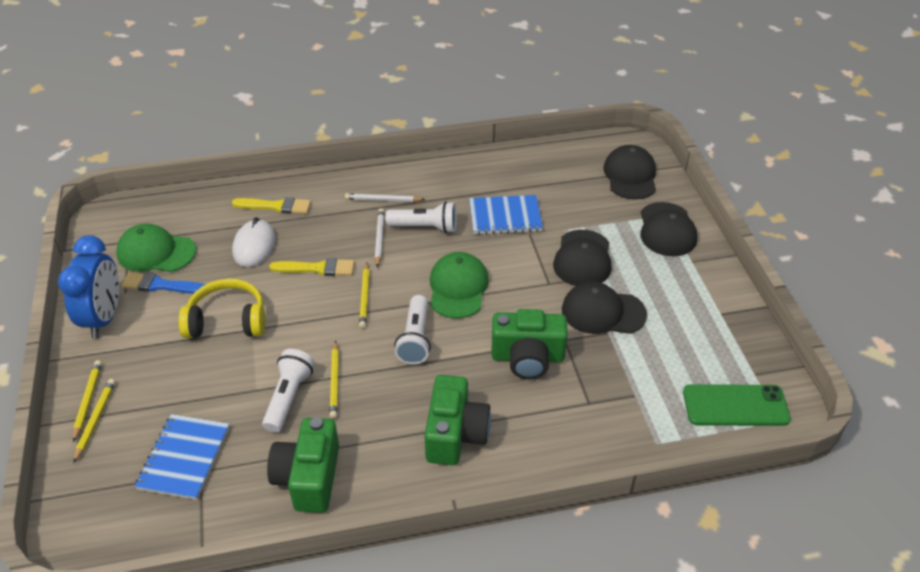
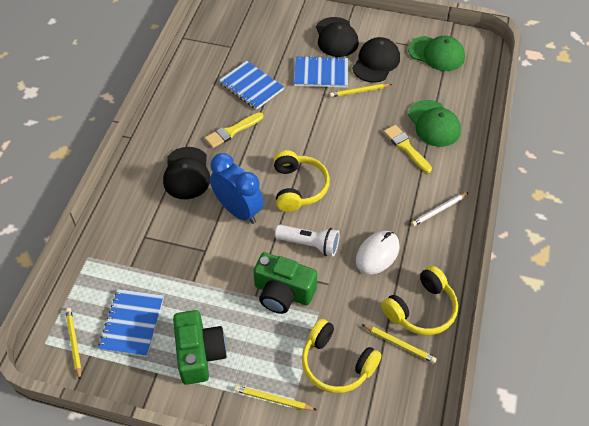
black cap: [553,230,611,286] [562,281,647,334] [603,145,656,199] [640,202,697,256] = 4 -> [163,147,210,199] [316,17,359,57] [352,37,400,83] = 3
blue brush: [121,272,206,294] = 1 -> none = 0
blue notebook: [135,414,230,500] [469,195,543,235] = 2 -> [98,289,164,357] [219,61,284,110] [294,56,348,88] = 3
green camera: [267,417,339,513] [424,375,491,465] [491,309,568,379] = 3 -> [173,310,227,385] [253,252,317,314] = 2
green phone: [683,384,791,426] = 1 -> none = 0
white flashlight: [262,349,315,433] [385,201,457,233] [394,295,431,365] = 3 -> [275,225,339,257] = 1
white pencil: [345,193,425,202] [375,208,384,267] = 2 -> [411,192,469,226] = 1
yellow headphones: [178,279,265,338] = 1 -> [274,150,330,212] [302,319,382,393] [381,266,458,335] = 3

